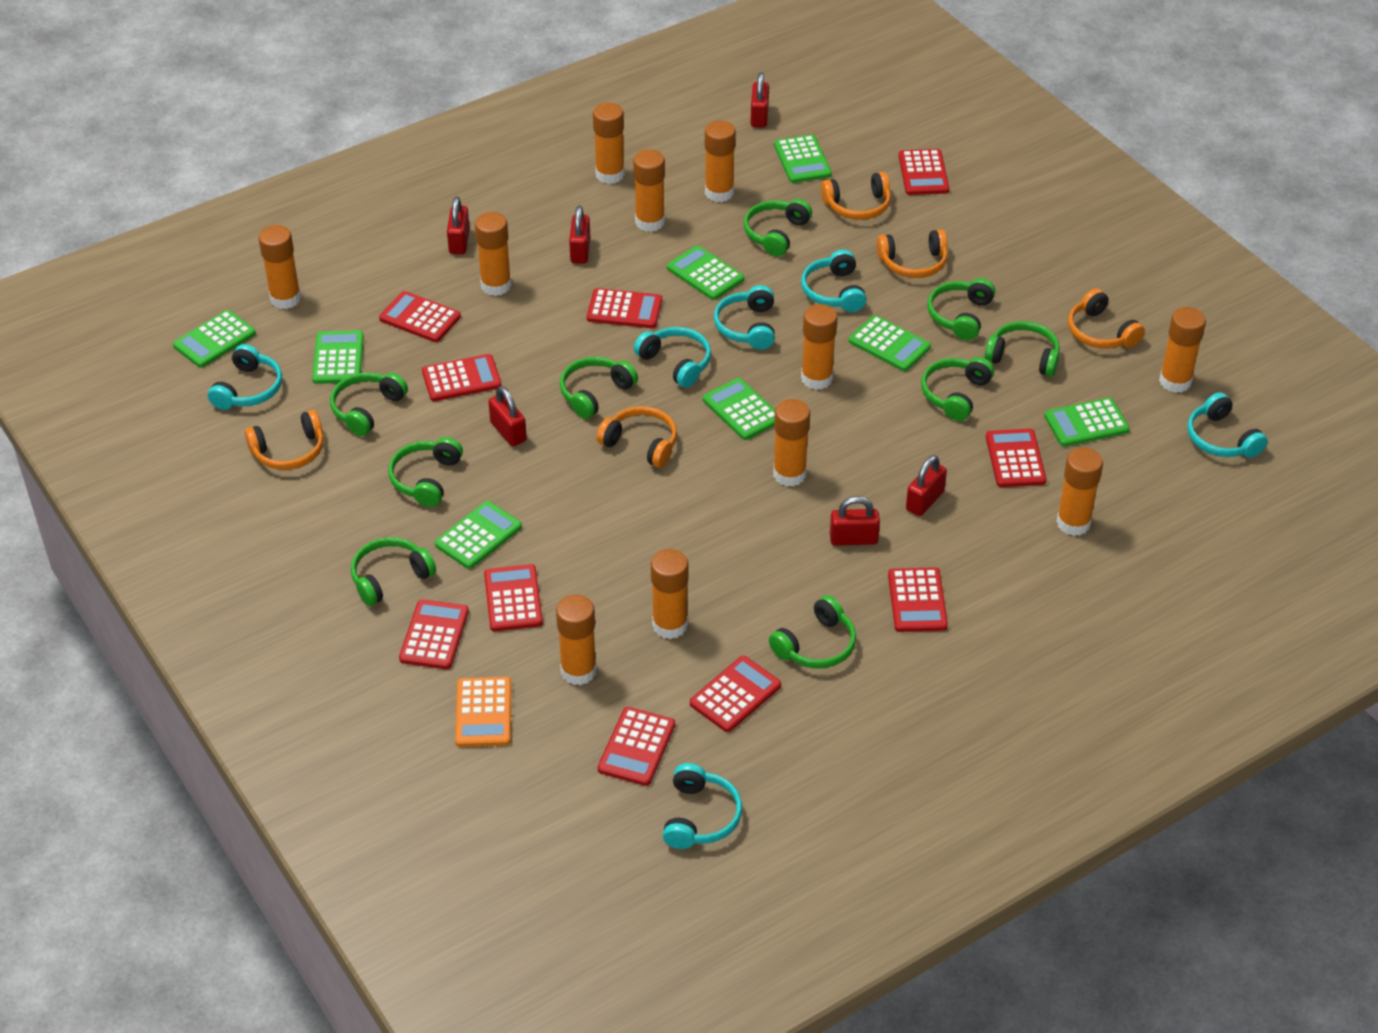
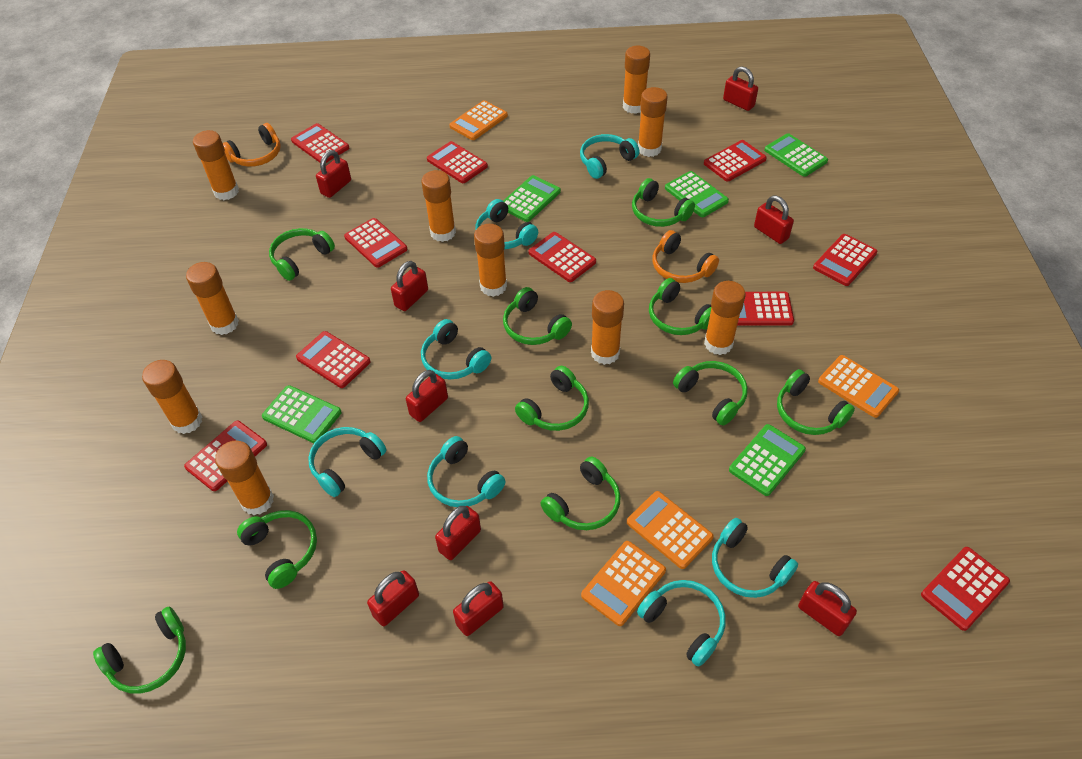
green calculator: [173,310,256,368] [312,330,364,384] [435,501,522,569] [667,245,744,300] [703,378,775,440] [774,135,832,183] [849,315,931,371] [1044,398,1130,447] = 8 -> [262,385,342,443] [503,175,561,222] [665,171,729,217] [729,424,806,496] [764,133,828,177] = 5
green headphones: [330,372,408,436] [351,537,436,606] [388,437,463,507] [560,357,638,419] [744,199,812,256] [769,595,856,669] [921,357,994,421] [927,278,995,340] [985,321,1060,377] = 9 -> [93,606,186,694] [237,510,317,589] [269,228,335,281] [503,287,572,345] [515,366,589,431] [540,457,621,530] [632,178,695,227] [649,278,711,335] [673,361,748,425] [777,369,855,435] = 10
orange calculator: [455,677,512,747] = 1 -> [449,100,508,140] [581,541,666,626] [627,491,714,569] [818,355,899,418] = 4
orange glue stick: [258,225,301,309] [475,212,512,296] [556,594,597,685] [593,103,625,184] [633,149,665,232] [651,549,689,639] [705,120,736,202] [773,399,810,486] [801,304,838,390] [1056,447,1103,536] [1159,307,1206,393] = 11 -> [142,360,202,434] [186,262,239,335] [193,130,239,200] [215,441,274,515] [421,170,456,242] [474,224,507,297] [591,290,624,365] [623,46,650,114] [638,87,668,157] [704,281,745,355] = 10
orange headphones: [245,410,324,470] [597,406,677,468] [821,172,891,220] [877,229,948,278] [1068,288,1145,349] = 5 -> [223,123,281,167] [652,230,719,283] = 2
red padlock: [447,197,470,254] [488,386,527,447] [569,206,590,263] [751,72,769,128] [830,496,880,546] [906,455,947,516] = 6 -> [316,150,351,198] [367,570,419,626] [391,261,428,311] [406,370,448,422] [435,506,481,560] [453,581,504,636] [723,66,758,111] [754,196,794,244] [798,581,857,636] = 9
turquoise headphones: [208,344,282,410] [634,327,711,388] [662,763,742,849] [714,285,775,350] [801,250,867,312] [1187,392,1268,458] = 6 -> [308,427,386,497] [421,319,491,379] [427,436,506,507] [475,199,538,249] [580,134,640,179] [637,580,726,667] [712,518,798,598] = 7

